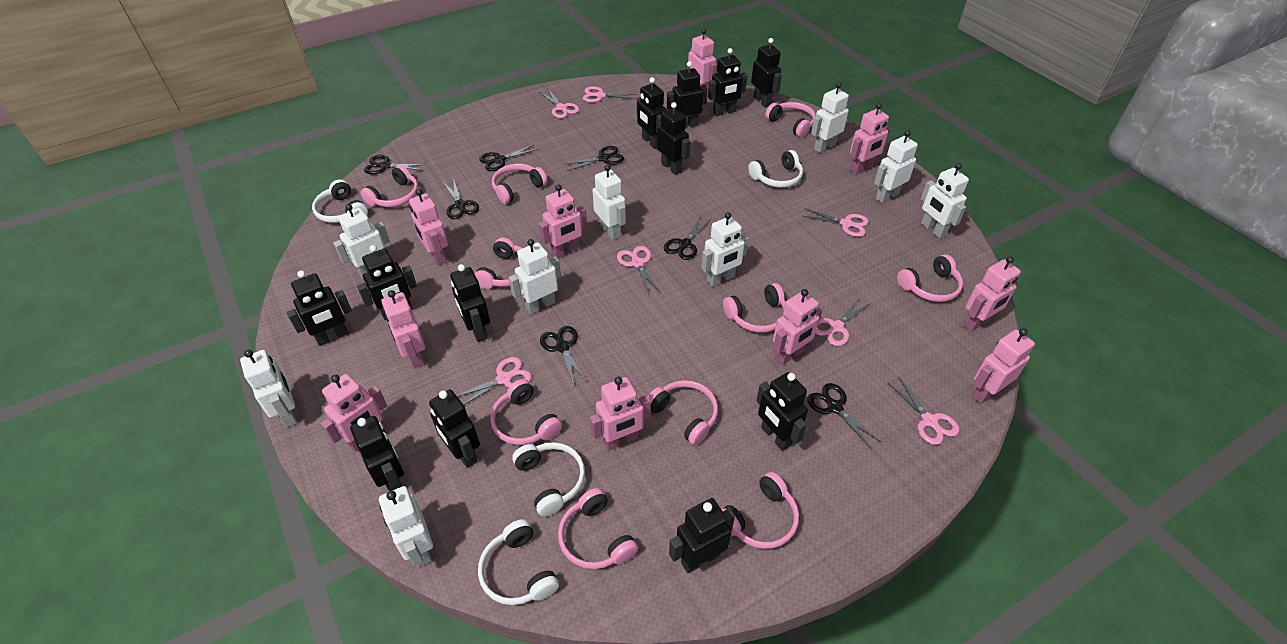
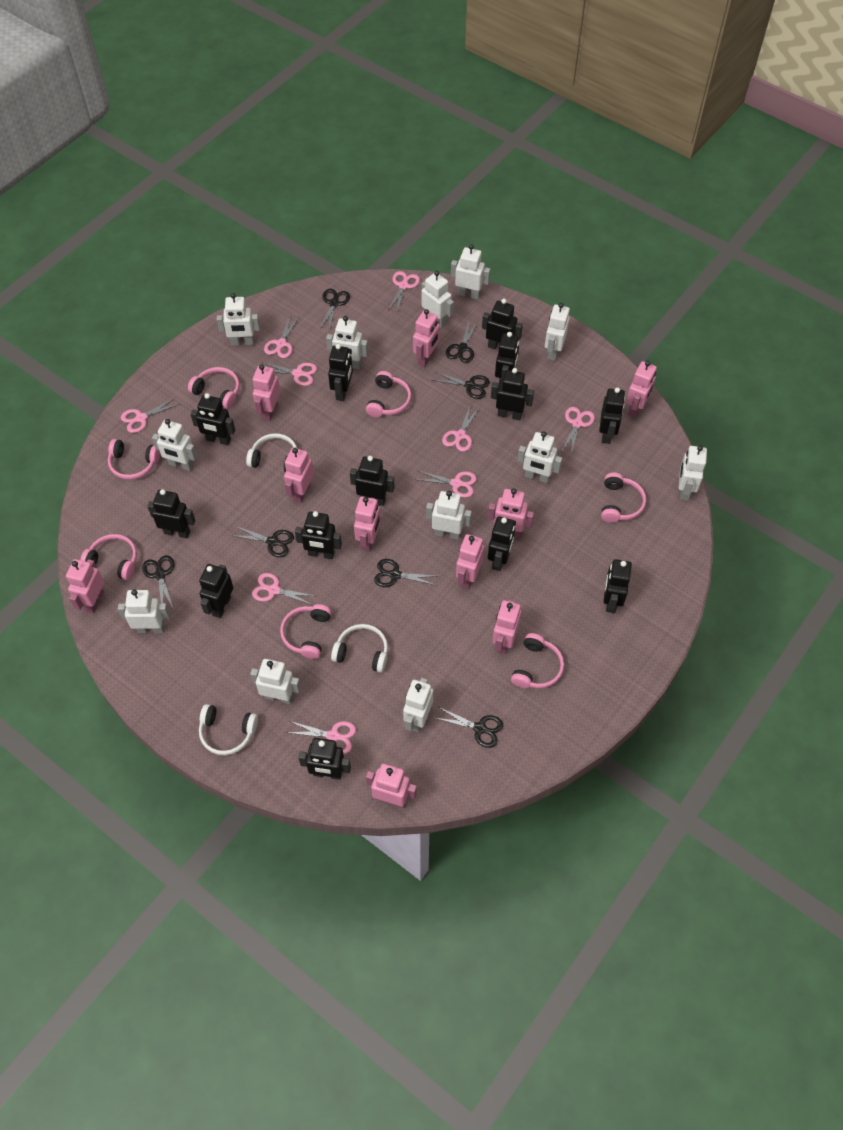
black robot: [287,271,352,346] [350,416,404,491] [357,245,417,320] [429,389,480,468] [450,264,490,342] [637,77,667,149] [657,102,690,175] [667,61,707,127] [669,498,735,573] [708,48,747,116] [751,38,782,108] [756,372,808,451] = 12 -> [147,489,195,538] [190,393,235,445] [199,564,233,618] [295,511,342,559] [298,738,351,780] [328,344,353,401] [350,456,395,506] [482,299,523,349] [488,516,515,571] [491,368,534,420] [495,332,519,384] [599,387,625,444] [604,559,632,613] = 13
pink headphones: [360,165,419,207] [475,237,523,289] [490,379,562,445] [492,164,547,204] [558,488,638,569] [648,380,718,445] [721,472,799,549] [723,283,786,333] [765,102,816,137] [897,254,963,302] = 10 -> [80,534,137,580] [108,439,160,480] [188,367,240,409] [280,604,331,659] [366,371,411,417] [511,633,564,688] [601,473,646,523] = 7
pink scissors: [456,357,531,405] [539,88,579,118] [583,86,637,103] [617,246,661,295] [803,208,869,237] [815,299,871,346] [887,377,959,445] = 7 -> [121,398,179,433] [252,573,315,605] [262,362,317,386] [264,316,299,358] [286,721,356,754] [388,271,420,313] [419,471,477,498] [442,404,480,452] [562,407,595,455] = 9
white headphones: [312,180,368,223] [478,519,559,605] [512,442,585,516] [748,150,803,188] = 4 -> [199,704,258,755] [246,433,297,472] [331,624,388,673] = 3
white robot: [240,349,297,428] [333,204,390,279] [379,486,433,567] [509,239,561,314] [592,165,626,240] [701,212,749,287] [811,82,849,153] [874,130,918,203] [921,163,969,238] = 9 -> [118,589,170,633] [152,419,197,471] [217,293,260,346] [250,659,301,704] [326,316,368,369] [403,678,433,732] [422,271,454,328] [426,491,472,540] [451,244,490,300] [517,432,562,483] [545,303,570,361] [679,445,707,501] = 12

